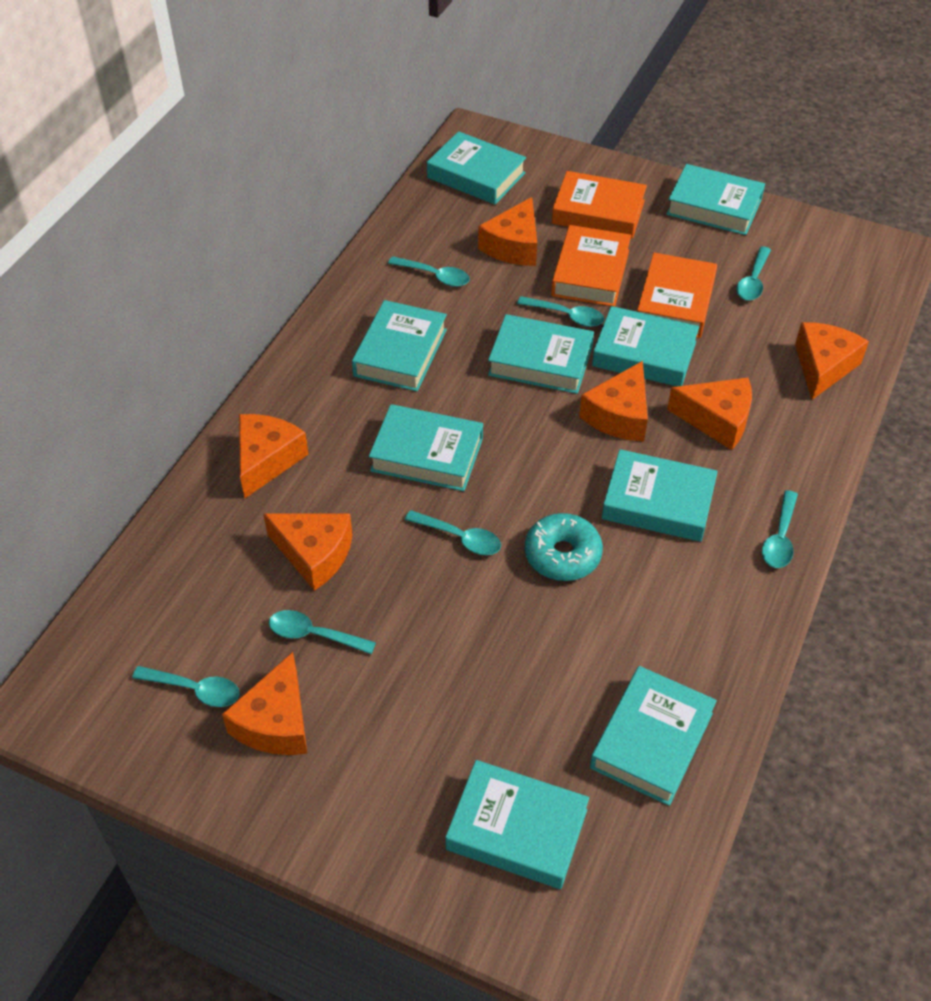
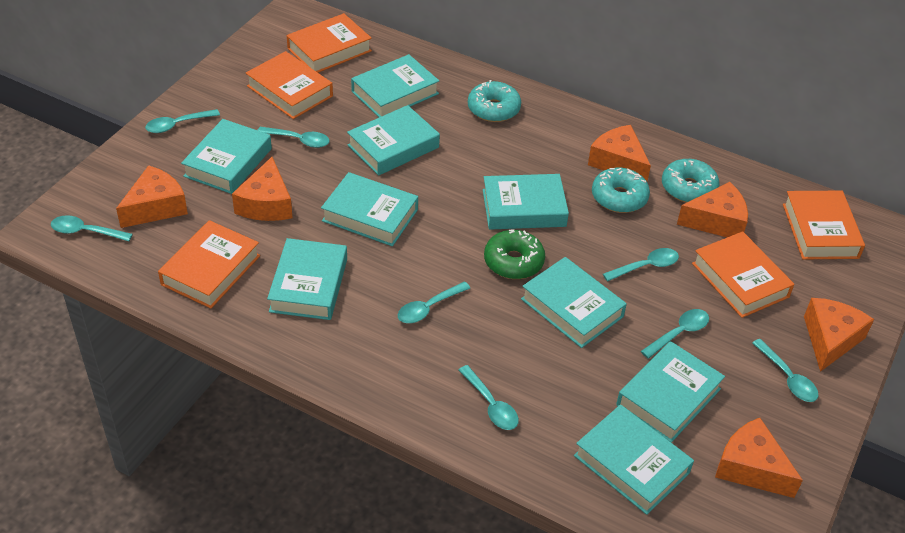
green donut: none = 0 -> [484,230,545,279] = 1
orange book: [551,225,631,307] [552,171,647,238] [637,253,717,338] = 3 -> [158,220,260,308] [246,51,333,119] [287,13,372,73] [692,231,794,318] [783,191,865,260] = 5
orange cheese: [222,652,307,755] [239,414,309,498] [263,513,353,591] [478,197,537,266] [579,361,648,441] [667,378,752,450] [795,322,869,400] = 7 -> [116,165,188,228] [232,157,292,221] [588,125,651,181] [677,182,748,237] [715,418,803,498] [804,298,874,372] = 6
turquoise donut: [525,513,603,581] = 1 -> [468,80,521,122] [592,168,650,213] [662,159,719,203] = 3
turquoise spoon: [132,666,240,707] [269,610,376,654] [388,256,470,287] [405,510,501,555] [517,296,604,327] [736,246,771,301] [762,490,798,568] = 7 -> [51,215,133,241] [145,109,220,133] [258,127,330,148] [398,281,470,323] [459,365,519,430] [603,248,679,281] [641,309,709,359] [752,339,819,402] = 8

